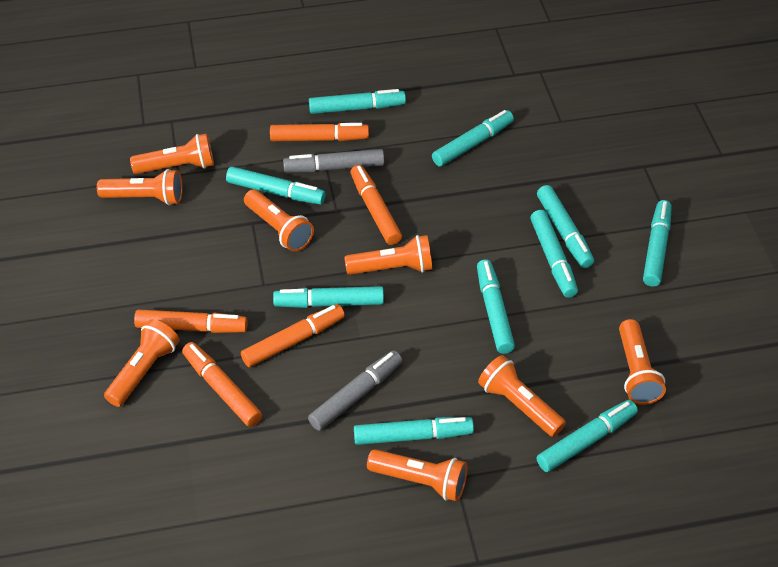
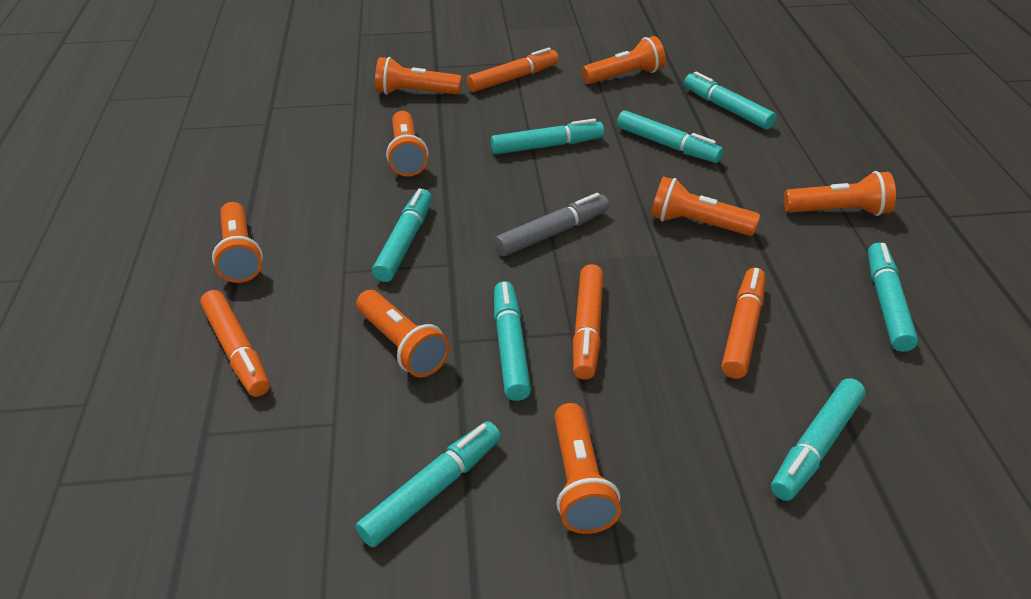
grey marker: [283,149,384,173] [308,350,402,431] = 2 -> [494,193,609,256] = 1
orange marker: [134,309,248,333] [182,342,262,427] [241,304,345,367] [270,123,369,141] [351,165,402,245] = 5 -> [200,290,270,397] [467,48,559,92] [573,264,603,380] [721,268,766,379] = 4
turquoise marker: [226,166,326,205] [273,286,384,308] [309,89,406,114] [354,417,474,445] [432,110,514,167] [477,260,515,354] [530,210,578,298] [537,185,594,268] [537,400,638,472] [643,200,672,287] = 10 -> [356,421,501,548] [372,188,432,282] [491,119,604,155] [494,281,531,401] [617,110,724,163] [684,71,776,130] [771,378,866,501] [868,243,918,352] = 8

